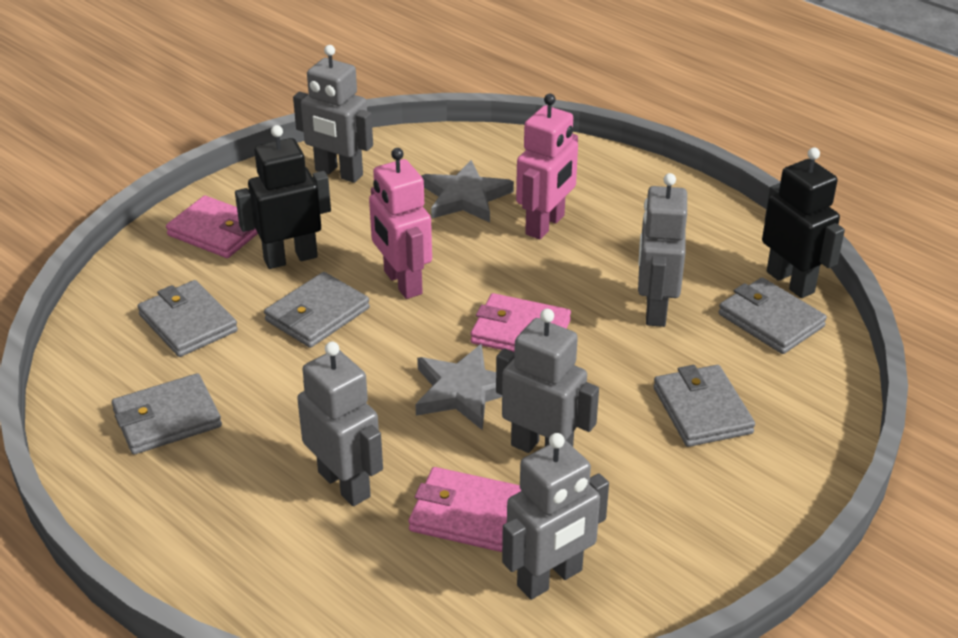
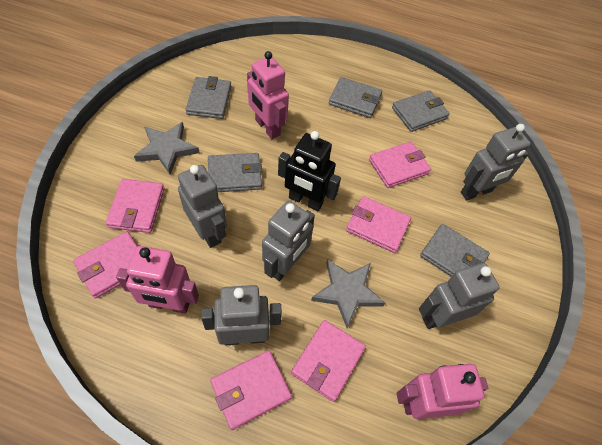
black robot: [235,125,331,269] [762,147,845,298] = 2 -> [278,131,341,211] = 1
pink robot: [369,148,432,299] [516,94,578,240] = 2 -> [116,246,199,314] [247,51,289,139] [397,364,488,419] = 3
pink wallet: [166,195,258,258] [409,467,521,552] [471,293,571,352] = 3 -> [73,232,137,298] [106,179,165,233] [210,350,292,430] [291,320,366,402] [346,196,411,253] [369,142,431,188] = 6

